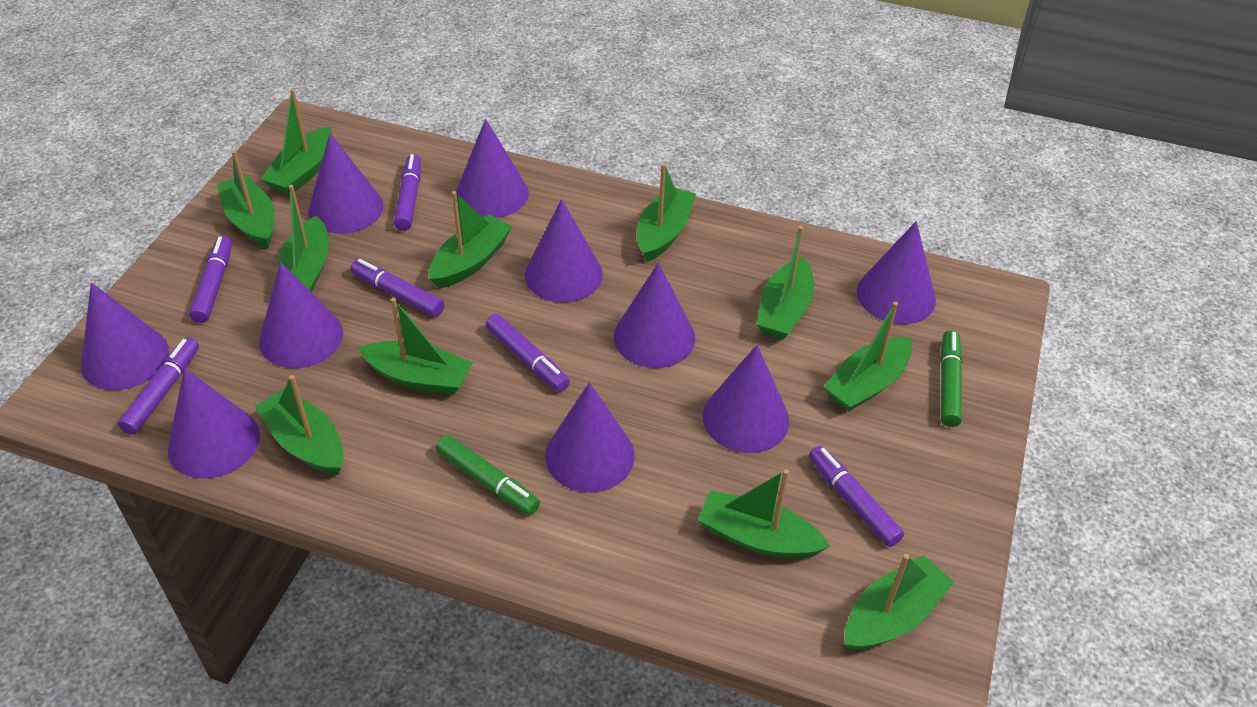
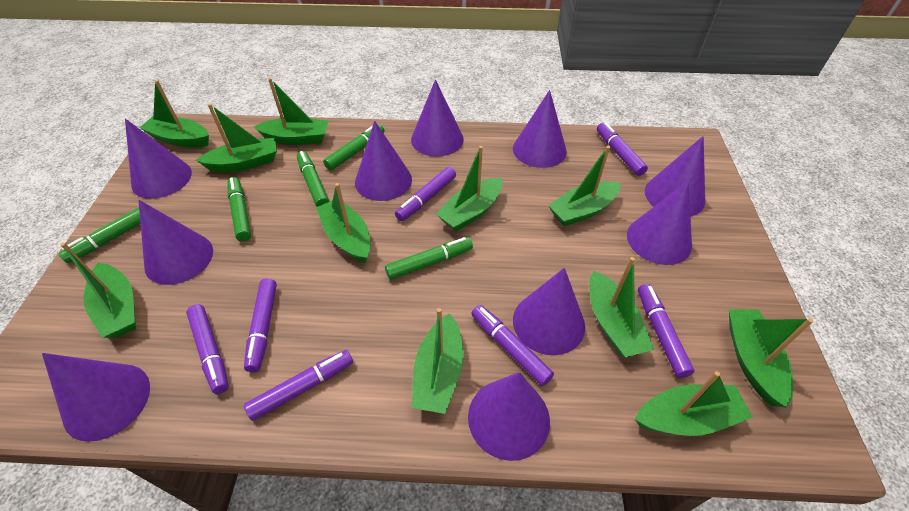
green marker: [436,435,540,515] [940,330,962,427] = 2 -> [58,207,140,263] [227,177,251,242] [297,151,329,207] [323,124,384,170] [385,237,473,280] = 5
purple marker: [118,337,199,435] [189,236,232,323] [350,259,444,317] [394,154,421,231] [485,314,570,392] [809,446,904,547] = 6 -> [186,304,229,394] [244,278,277,372] [244,350,353,421] [395,167,456,221] [471,305,554,386] [597,122,648,176] [638,284,694,378] = 7

